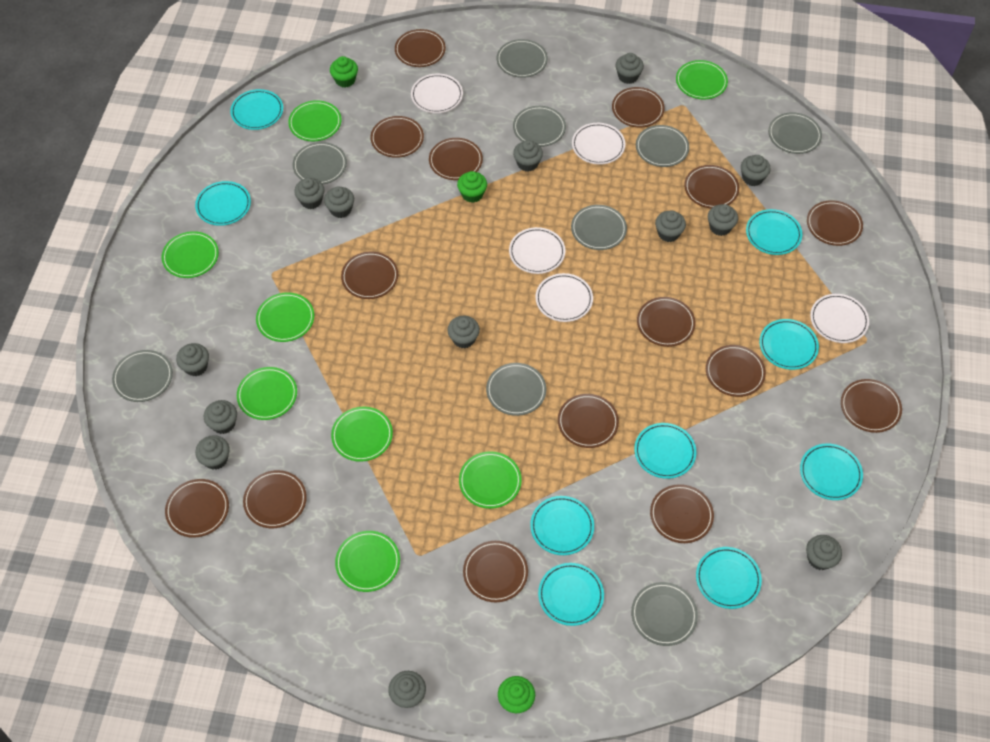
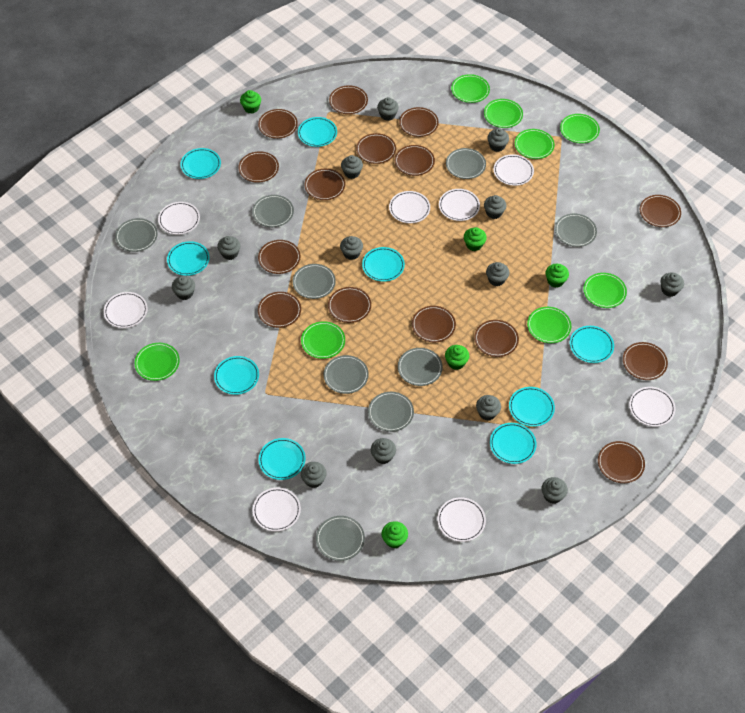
green cupcake: [330,56,358,88] [457,171,487,203] [498,676,535,713] = 3 -> [240,90,261,114] [381,521,408,548] [445,345,469,370] [464,227,487,251] [546,264,569,288] = 5
white plate: [411,73,463,113] [509,227,565,274] [535,273,593,322] [572,123,625,165] [810,294,869,343] = 5 -> [104,292,147,328] [158,202,200,235] [253,487,301,532] [389,191,430,223] [437,497,486,542] [439,189,480,221] [493,154,534,186] [629,387,676,427] = 8

